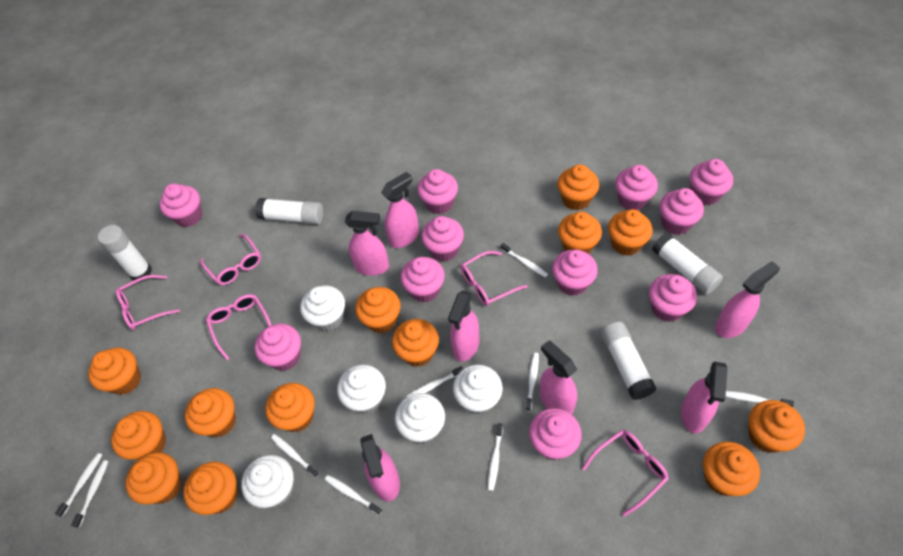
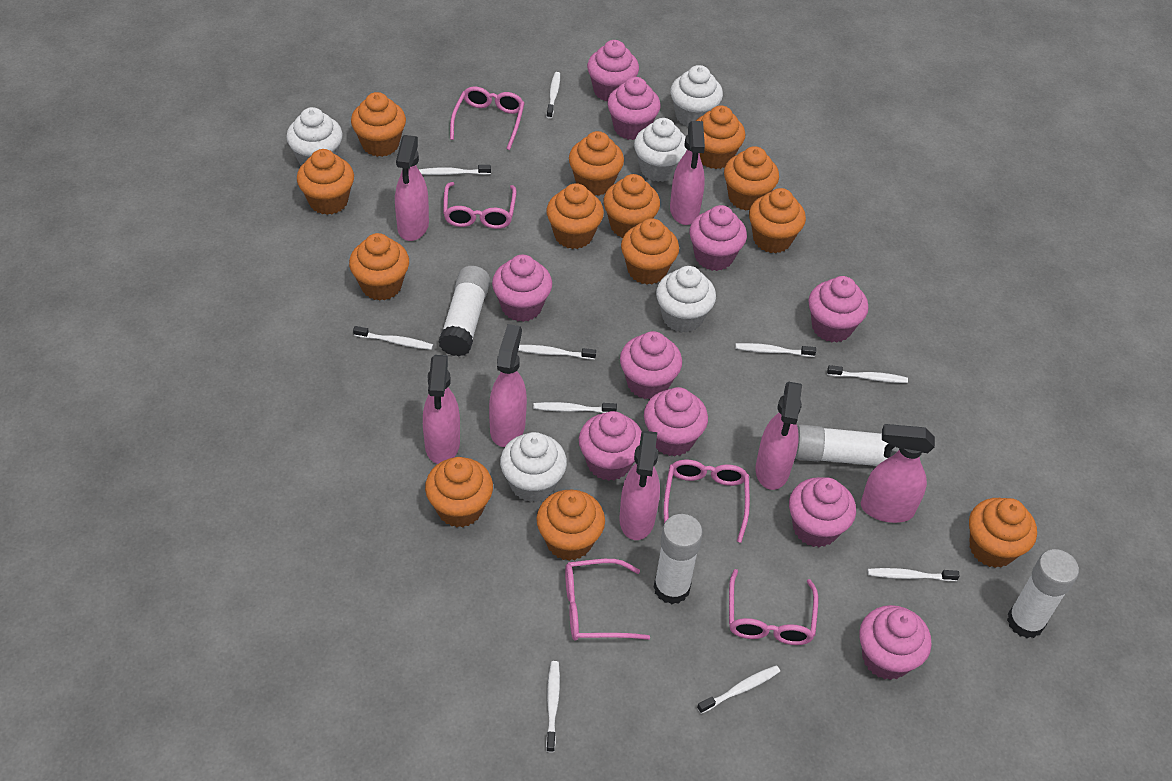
pink cupcake: [159,183,202,227] [254,323,301,371] [400,257,445,302] [417,169,458,214] [421,216,464,261] [529,408,582,460] [552,249,598,296] [615,165,658,210] [649,274,697,322] [659,188,704,235] [690,159,733,205] = 11 -> [492,255,552,322] [579,411,642,481] [587,40,639,101] [607,77,661,140] [620,331,682,400] [644,387,708,456] [689,205,747,271] [789,477,856,547] [808,276,868,343] [859,605,932,680] = 10
white toothbrush: [55,453,102,517] [71,460,108,528] [271,434,319,478] [325,475,382,515] [406,366,463,397] [488,423,503,491] [500,243,548,277] [525,353,539,411] [726,391,794,407] = 9 -> [353,326,433,350] [418,165,491,175] [518,345,596,360] [533,402,617,413] [546,661,560,753] [547,72,560,118] [697,665,780,714] [735,343,816,357] [827,365,908,383] [868,568,960,581] = 10

